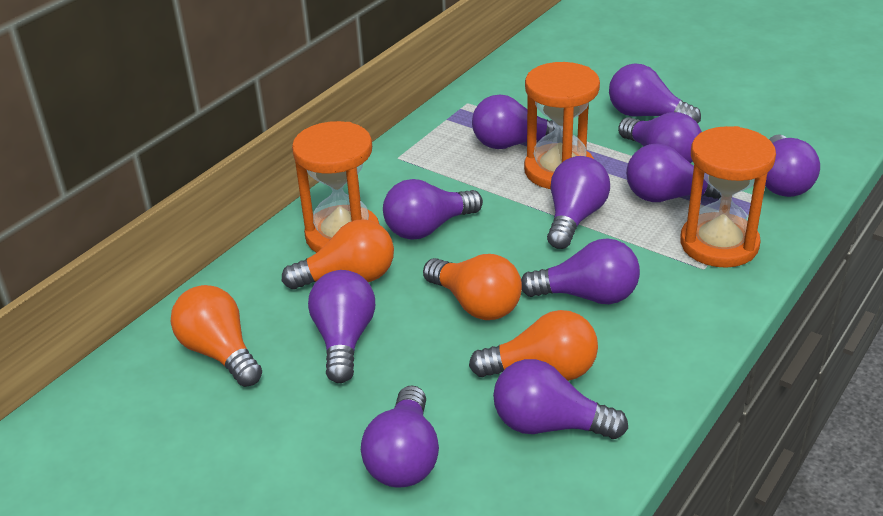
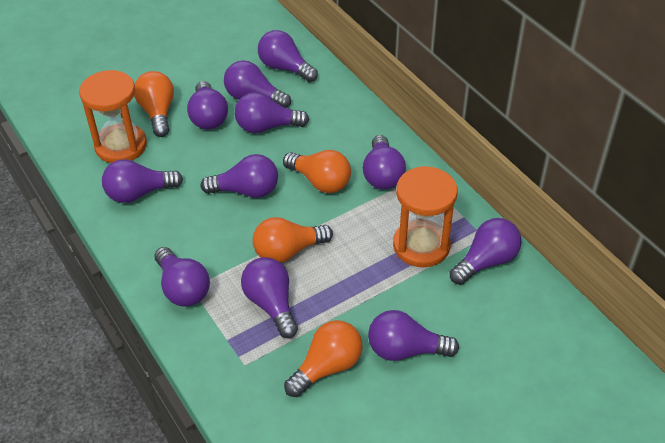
orange hourglass: [292,121,380,253] [524,62,600,189] [680,126,776,268] = 3 -> [79,70,147,163] [393,166,458,267] = 2

